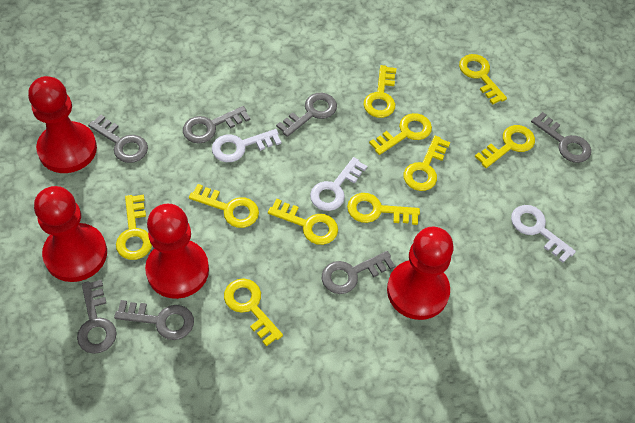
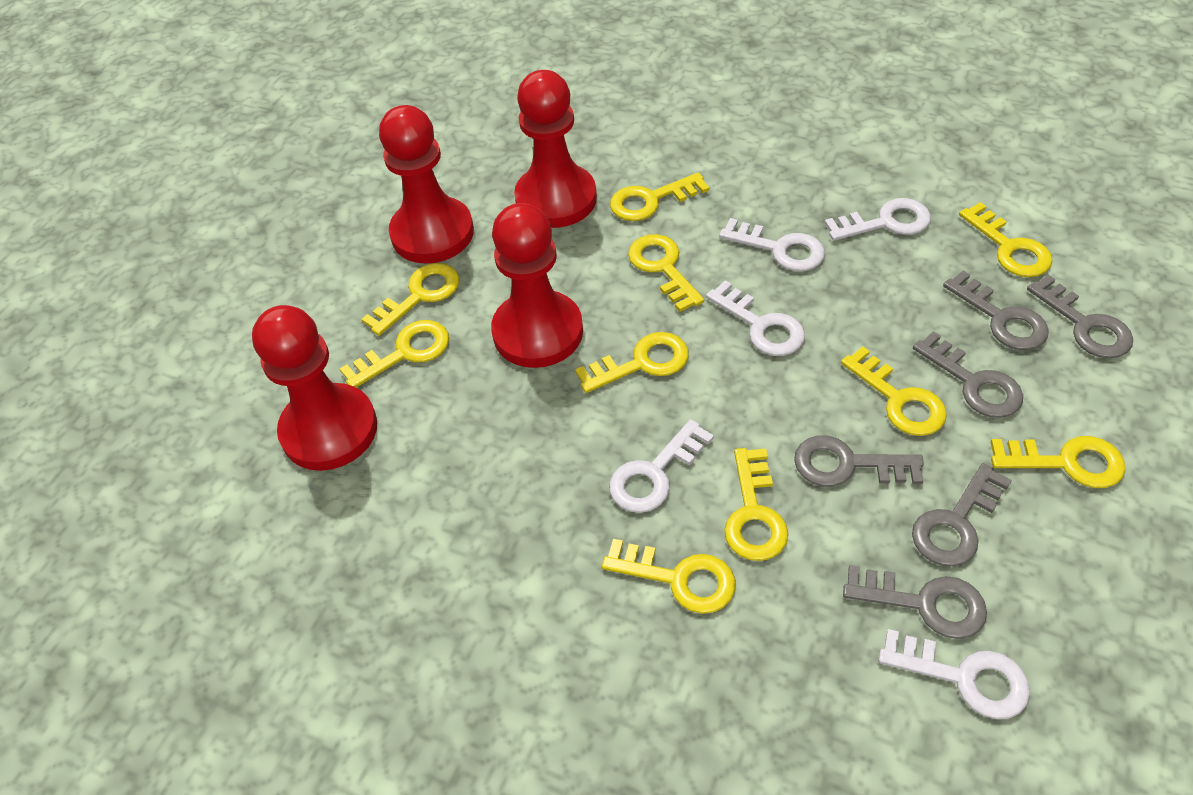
grey key: [77,280,117,354] [88,115,148,163] [114,300,194,340] [183,106,250,143] [276,93,337,137] [322,251,395,294] [531,112,591,163] = 7 -> [794,435,924,487] [843,565,987,639] [912,463,1012,566] [913,331,1023,418] [943,270,1049,350] [1027,275,1133,358] = 6
white key: [212,129,281,162] [310,157,367,211] [511,205,576,263] = 3 -> [609,419,714,513] [706,280,805,356] [719,218,825,271] [824,198,931,241] [878,629,1030,719] = 5

